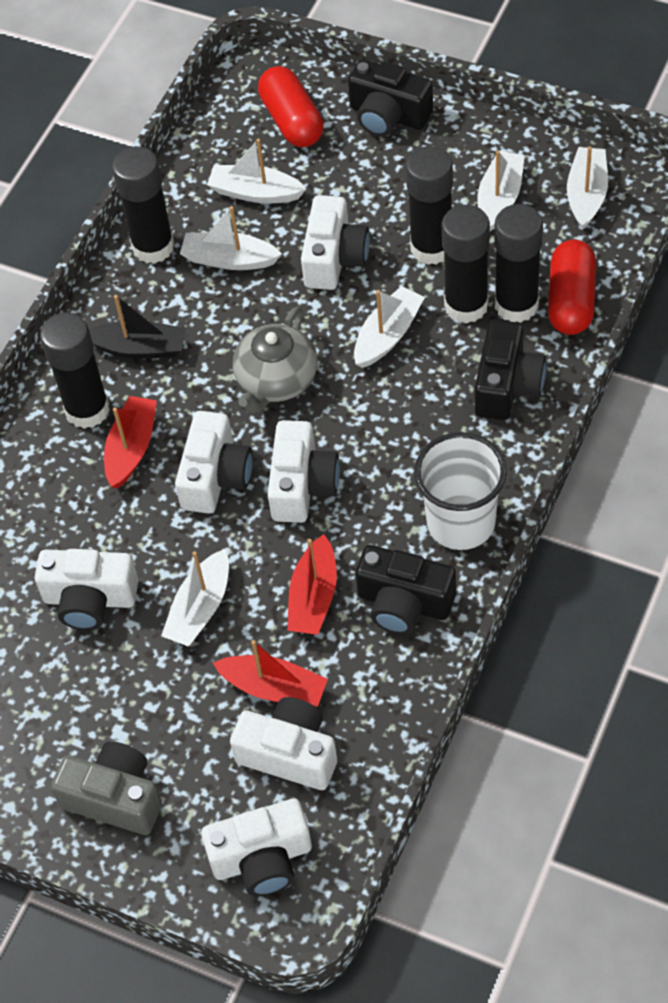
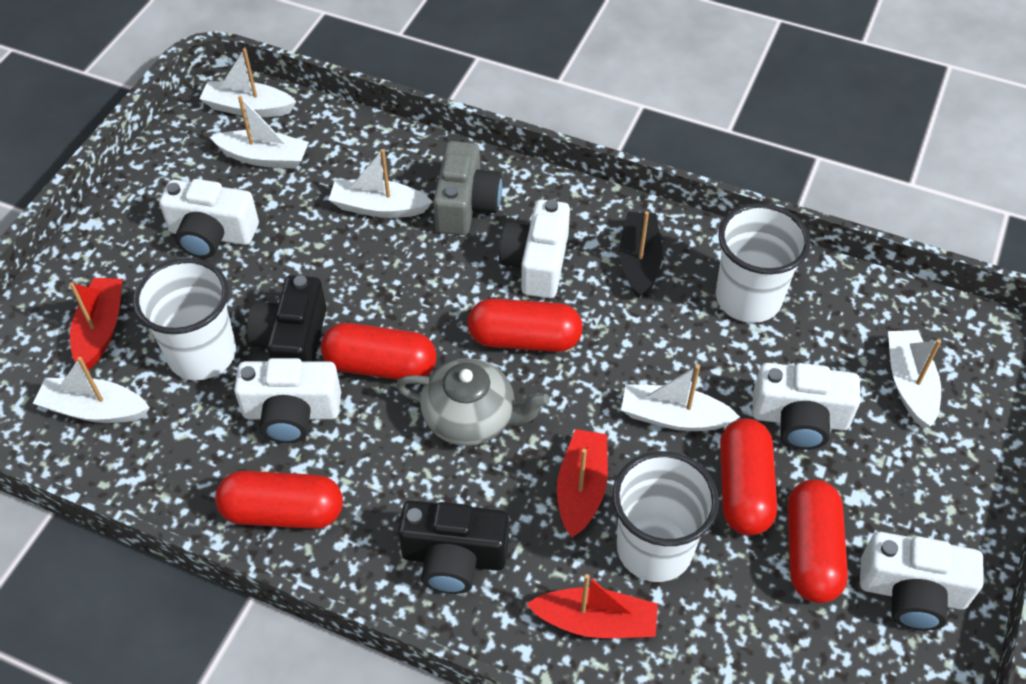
black camera: [348,59,433,137] [355,545,456,634] [475,320,546,420] = 3 -> [247,275,327,361] [398,500,509,594] = 2
black glue stick: [40,313,110,429] [112,146,175,264] [406,146,453,265] [442,205,490,323] [494,204,543,323] = 5 -> none = 0
red capsule: [258,66,324,147] [548,239,596,335] = 2 -> [215,471,343,529] [321,323,437,380] [468,298,583,352] [720,418,777,535] [787,480,848,603] = 5
white camera: [35,549,138,630] [175,411,253,514] [201,798,312,896] [230,697,337,790] [267,420,340,523] [301,195,370,290] = 6 -> [159,179,259,259] [234,358,341,444] [499,199,570,298] [752,363,861,450] [860,532,984,631] = 5
white cup: [414,432,507,550] = 1 -> [133,258,236,380] [612,451,719,582] [716,203,810,323] = 3

